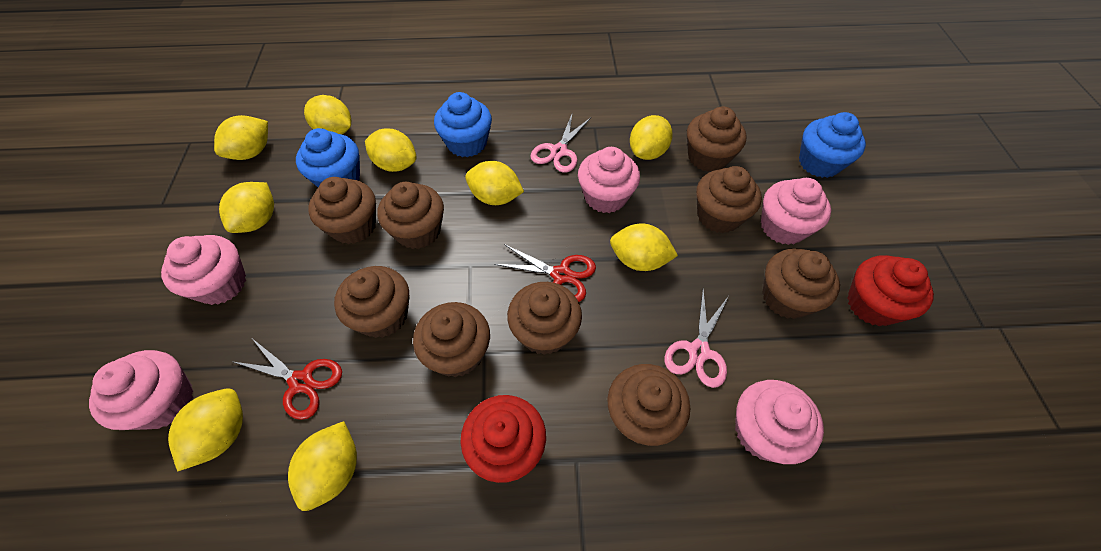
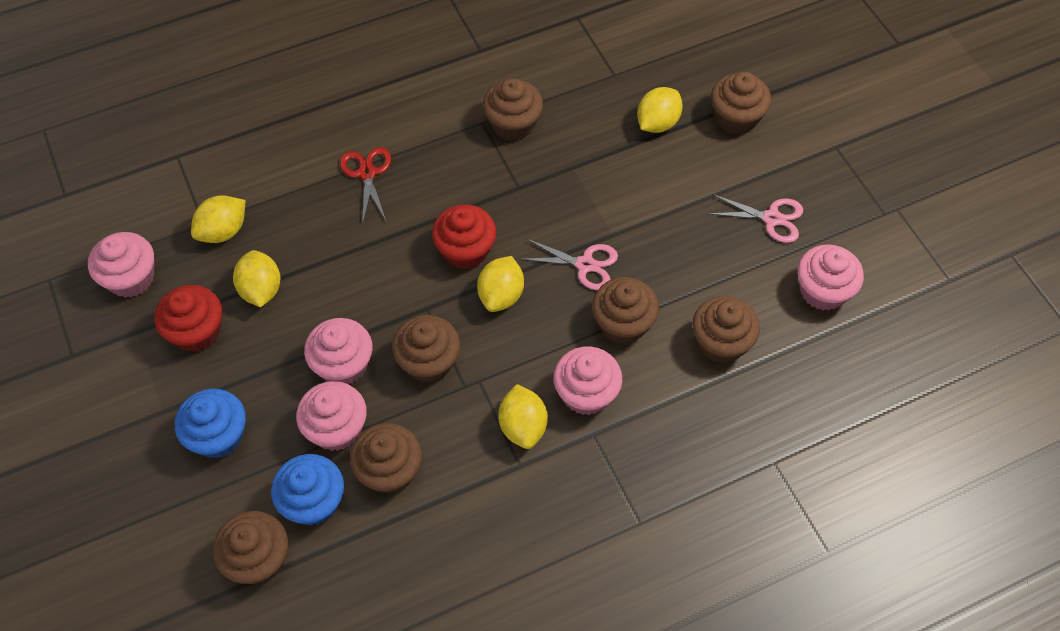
blue cupcake: [296,128,360,188] [434,92,492,157] [799,112,866,178] = 3 -> [175,389,246,458] [271,454,344,526] = 2
brown cupcake: [308,177,376,244] [334,266,410,338] [378,182,444,249] [413,302,490,377] [507,282,582,355] [607,364,690,446] [687,106,747,172] [696,166,762,233] [762,248,840,319] = 9 -> [213,511,288,584] [350,423,422,494] [392,315,460,383] [483,78,543,141] [592,277,659,344] [692,296,760,363] [711,72,771,135] = 7
red scissors: [234,339,342,420] [494,244,596,302] = 2 -> [340,147,391,225] = 1
yellow lemon: [168,388,243,472] [214,115,268,160] [219,182,274,233] [288,421,357,511] [304,95,351,135] [365,128,417,172] [465,161,524,205] [610,224,678,271] [630,115,673,160] = 9 -> [191,195,246,243] [233,250,280,307] [477,256,524,312] [498,384,548,449] [637,87,683,133] = 5

